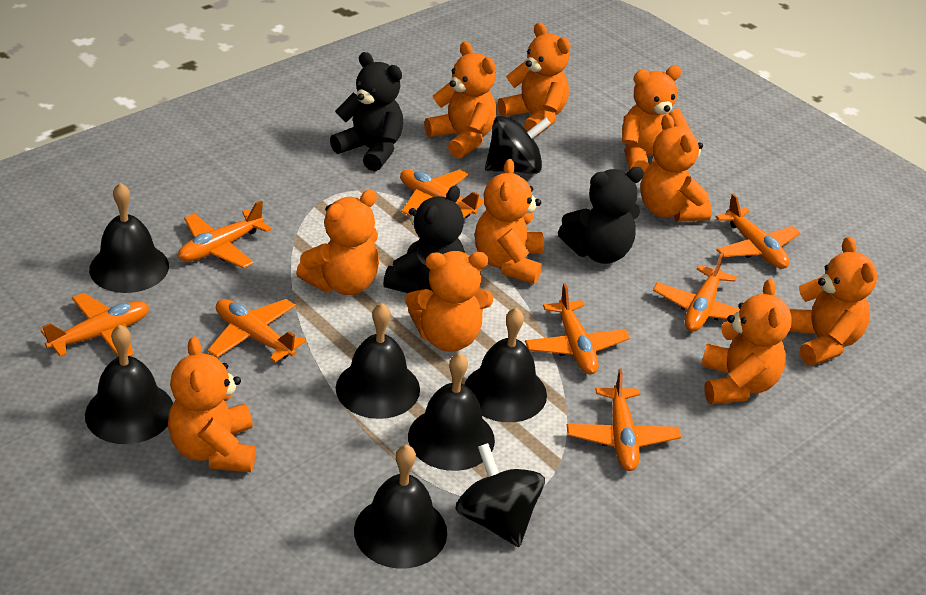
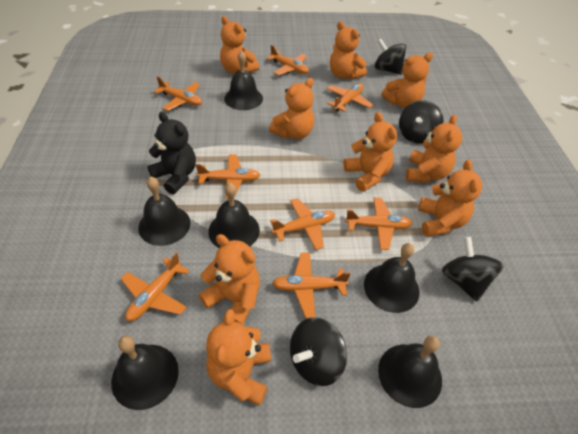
black spinning top: [455,443,545,547] [485,116,551,174] = 2 -> [290,317,347,386] [374,39,407,75] [399,100,443,144] [442,237,504,302] = 4
black teddy bear: [330,52,404,171] [383,186,465,293] [558,167,644,264] = 3 -> [147,112,196,194] = 1
orange teddy bear: [168,336,256,472] [296,190,379,295] [405,251,493,352] [424,41,497,159] [475,159,544,284] [498,23,570,136] [622,66,691,172] [640,114,712,222] [701,278,792,404] [789,236,877,366] = 10 -> [199,234,260,325] [206,309,271,405] [220,16,259,74] [269,78,314,139] [330,21,367,80] [343,112,397,192] [381,53,433,108] [406,115,462,183] [418,160,482,237] = 9

